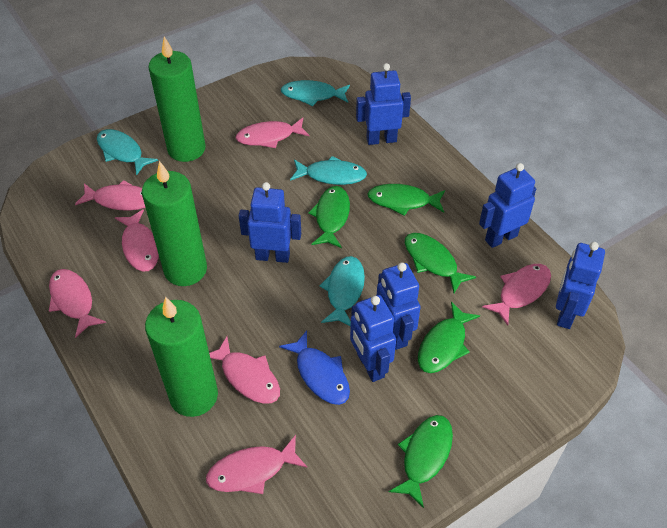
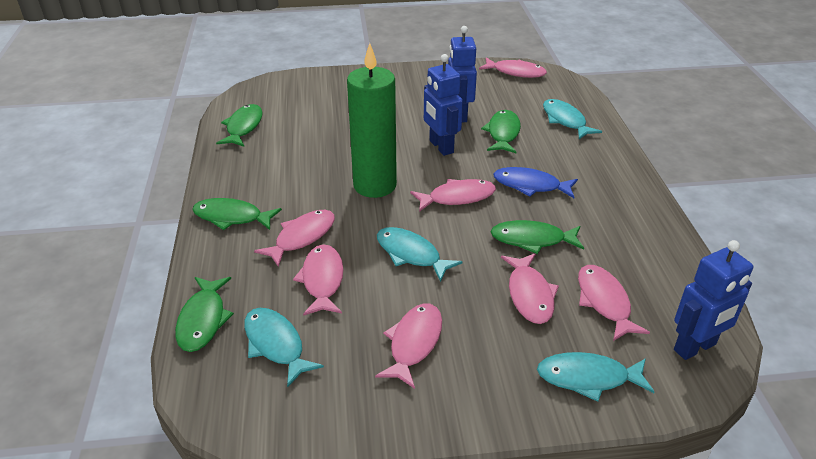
blue robot: [239,182,301,263] [350,295,396,382] [356,63,411,145] [377,263,421,350] [479,163,536,248] [556,242,605,329] = 6 -> [424,54,463,156] [448,26,477,122] [674,240,753,360] = 3
green candle: [142,161,207,286] [145,297,218,417] [148,37,206,162] = 3 -> [347,43,397,198] = 1

